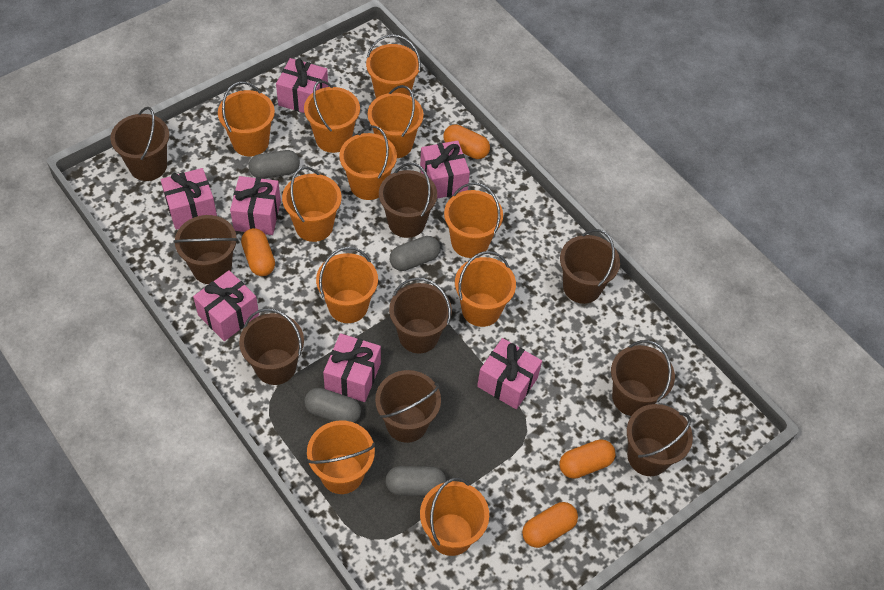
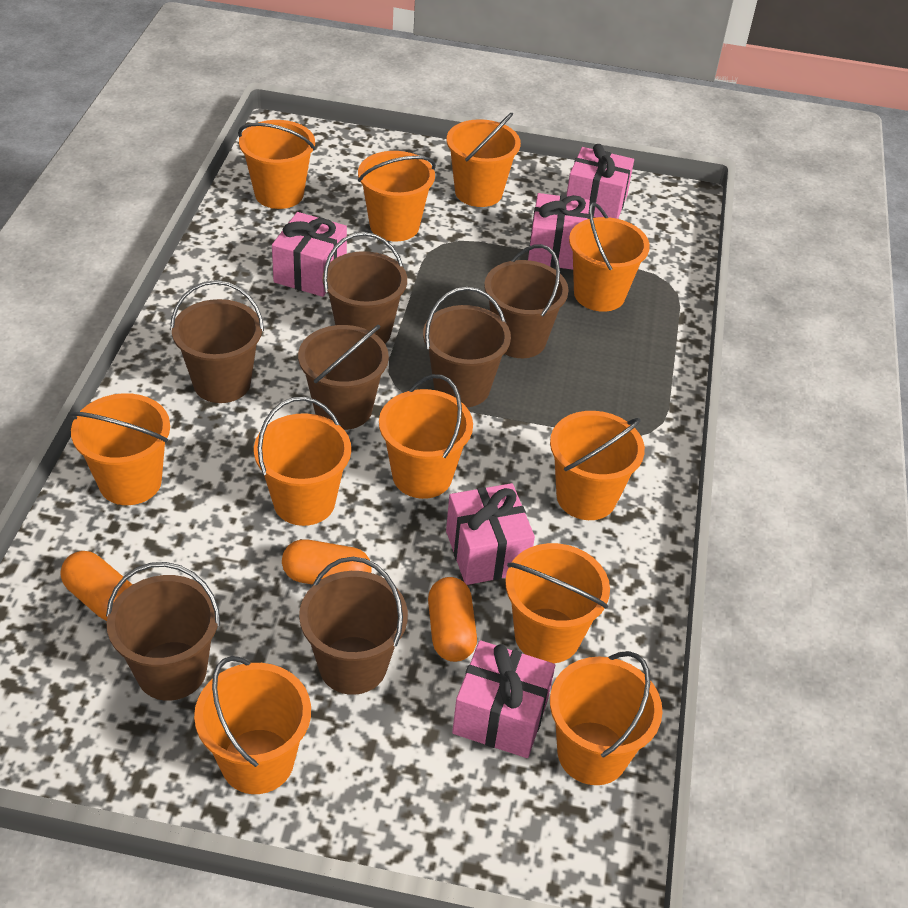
brown bucket: [110,107,169,181] [174,215,238,284] [239,308,304,385] [375,370,441,443] [379,163,437,238] [389,277,452,353] [560,229,620,304] [611,340,675,416] [627,404,693,476] = 9 -> [106,562,220,701] [170,280,264,403] [298,325,389,430] [299,557,408,695] [323,232,407,344] [423,287,511,407] [484,244,569,358] = 7
grey capsule: [248,150,300,179] [304,388,361,423] [385,466,446,496] [390,236,440,271] = 4 -> none = 0
orange capsule: [241,228,275,276] [443,125,490,159] [522,502,578,548] [560,439,616,479] = 4 -> [60,551,132,621] [282,539,372,585] [428,577,477,662] = 3
pink gift: [161,168,217,230] [193,270,259,341] [230,176,281,235] [276,58,328,113] [323,333,381,402] [420,140,470,199] [477,338,542,409] = 7 -> [272,212,347,297] [446,483,535,585] [452,640,555,758] [528,193,590,270] [566,144,634,219] = 5

